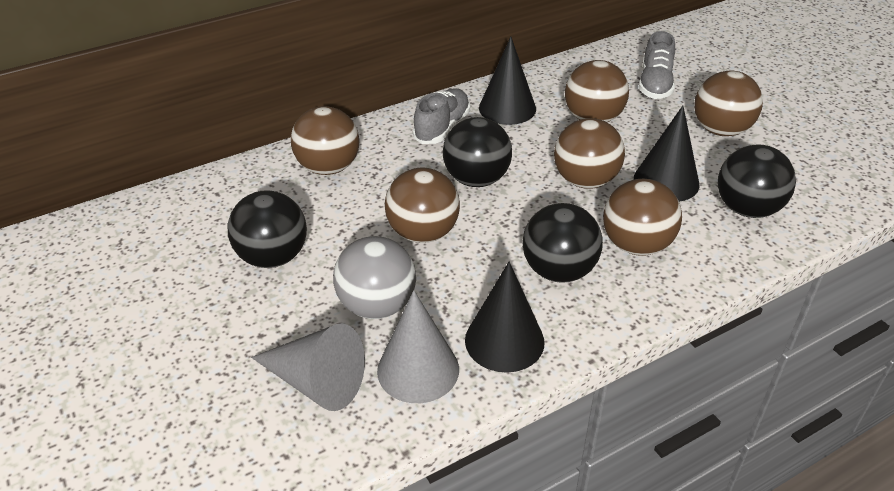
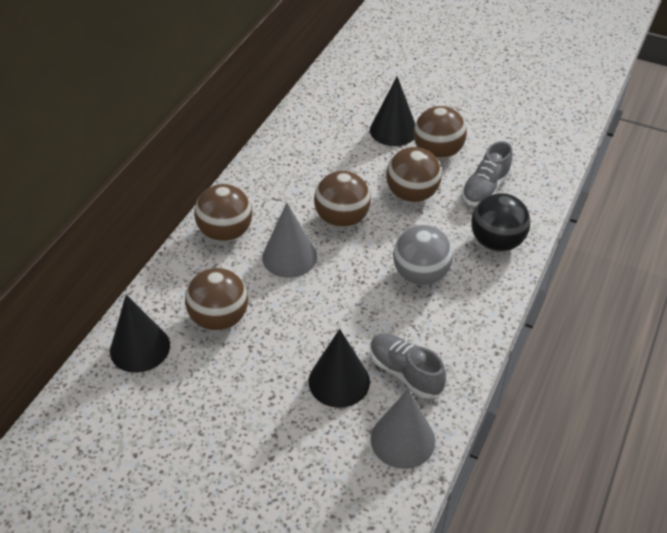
black ball: [228,190,307,268] [443,117,512,187] [522,203,603,283] [718,144,796,218] = 4 -> [471,193,531,252] = 1
brown ball: [291,106,360,175] [385,168,460,243] [554,118,625,189] [565,60,629,122] [603,179,682,256] [694,71,763,136] = 6 -> [185,268,248,331] [194,184,252,242] [314,171,371,228] [386,147,442,203] [414,106,467,159] = 5

